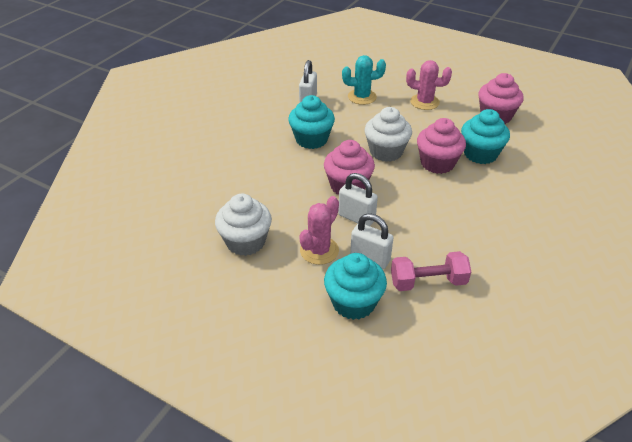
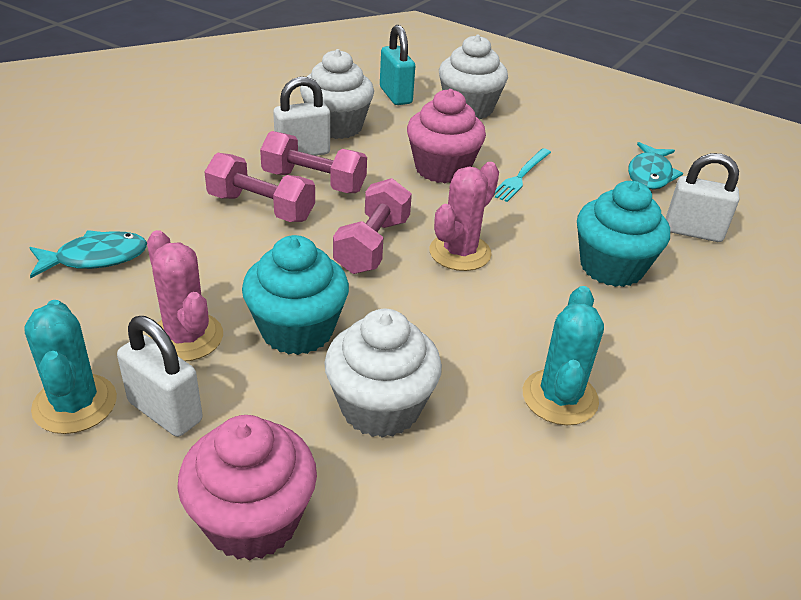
pink cupcake: [324,140,375,195] [417,118,466,174] [479,73,524,124] = 3 -> [177,415,317,561] [407,89,486,184] = 2
pink dumbbell: [391,251,471,291] = 1 -> [205,153,315,222] [260,131,367,193] [333,178,412,274] = 3
turquoise cactus: [342,55,386,105] = 1 -> [24,300,117,434] [523,286,604,425] = 2
turquoise cupcake: [288,95,335,149] [324,253,387,320] [461,109,510,164] = 3 -> [242,235,349,355] [577,181,670,287] = 2
turquoise fish: none = 0 -> [29,230,147,278] [628,142,683,190] = 2
turquoise fork: none = 0 -> [494,148,551,202] = 1
turquoise padlock: none = 0 -> [380,25,415,105] = 1
white cupcake: [215,194,272,256] [365,107,412,162] = 2 -> [300,49,374,139] [324,309,442,438] [439,35,508,119] = 3

